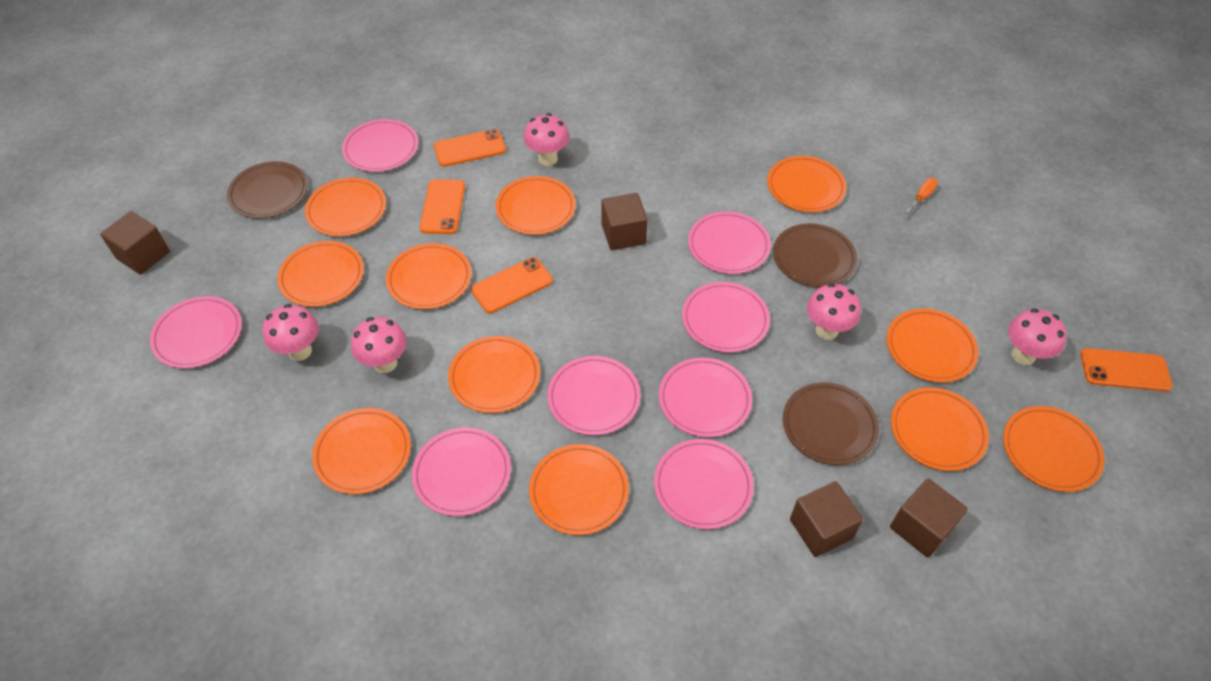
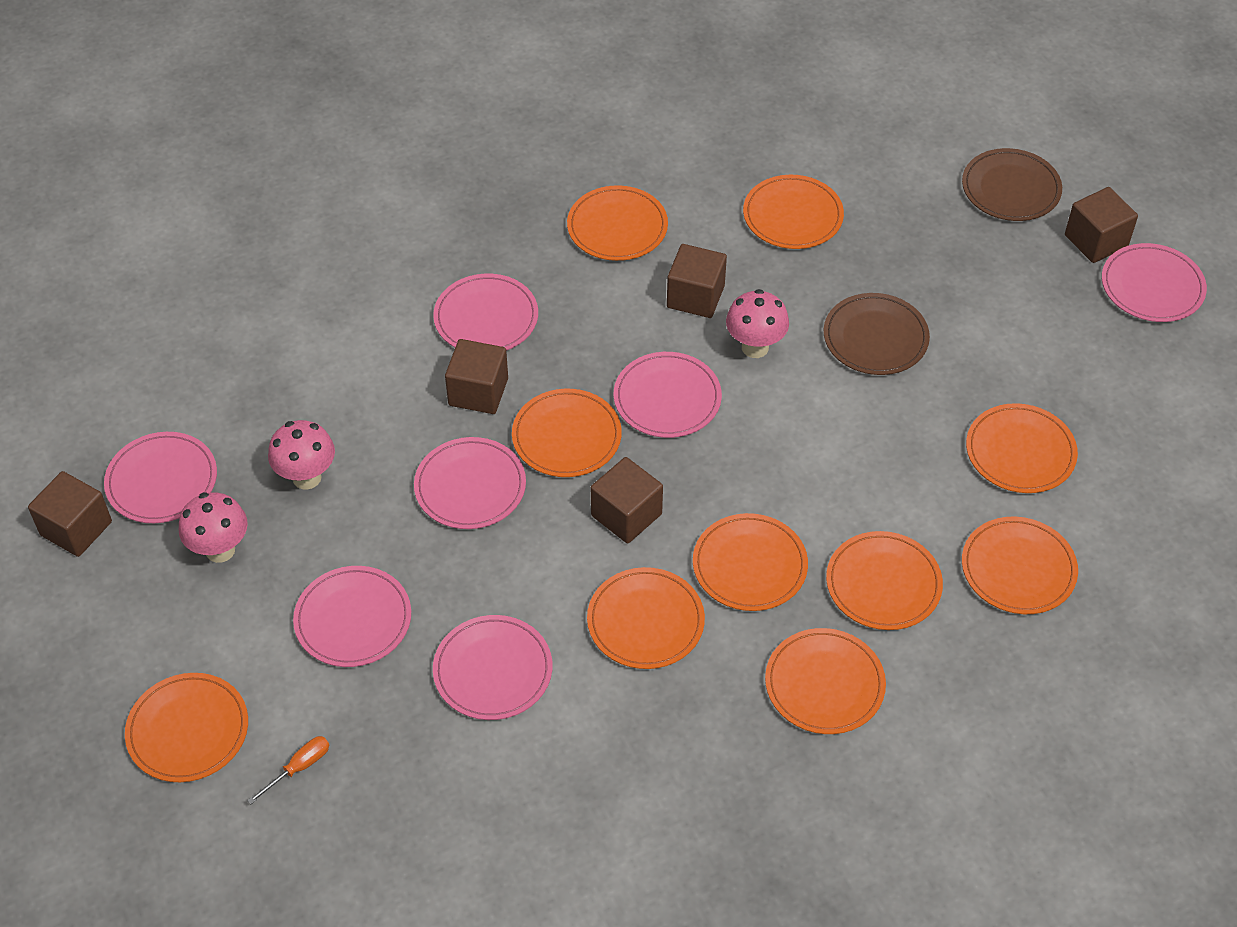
brown cube: [100,211,170,274] [601,193,648,250] [790,481,863,557] [890,479,968,557] = 4 -> [28,471,112,557] [445,339,508,414] [591,457,663,543] [667,244,727,318] [1065,187,1138,263] = 5
brown plate: [227,161,308,218] [773,223,857,287] [783,382,879,465] = 3 -> [824,293,930,375] [962,148,1062,221] = 2
orange phone: [420,179,465,234] [434,129,506,167] [471,257,553,313] [1080,348,1173,392] = 4 -> none = 0
orange plate: [277,241,364,307] [305,178,386,236] [312,408,411,494] [386,243,471,309] [448,336,540,413] [496,176,576,235] [529,444,629,535] [767,156,846,212] [887,309,978,382] [891,387,989,471] [1003,406,1104,492] = 11 -> [125,673,248,782] [512,389,622,477] [567,185,668,261] [587,567,705,669] [693,513,808,611] [743,175,844,249] [765,628,886,734] [826,531,943,630] [962,517,1078,614] [966,403,1078,493] = 10
pink mushroom: [262,304,319,361] [351,317,407,373] [524,113,569,166] [807,283,861,340] [1008,308,1067,365] = 5 -> [179,492,248,563] [268,420,335,490] [726,289,789,358] = 3
pink plate: [150,296,242,368] [342,119,418,172] [412,427,511,516] [547,356,640,435] [654,439,754,529] [659,358,752,437] [682,282,770,352] [688,211,771,274] = 8 -> [104,432,217,523] [293,566,411,667] [414,437,526,529] [433,274,538,351] [433,615,552,720] [614,352,722,438] [1102,243,1207,322] = 7

